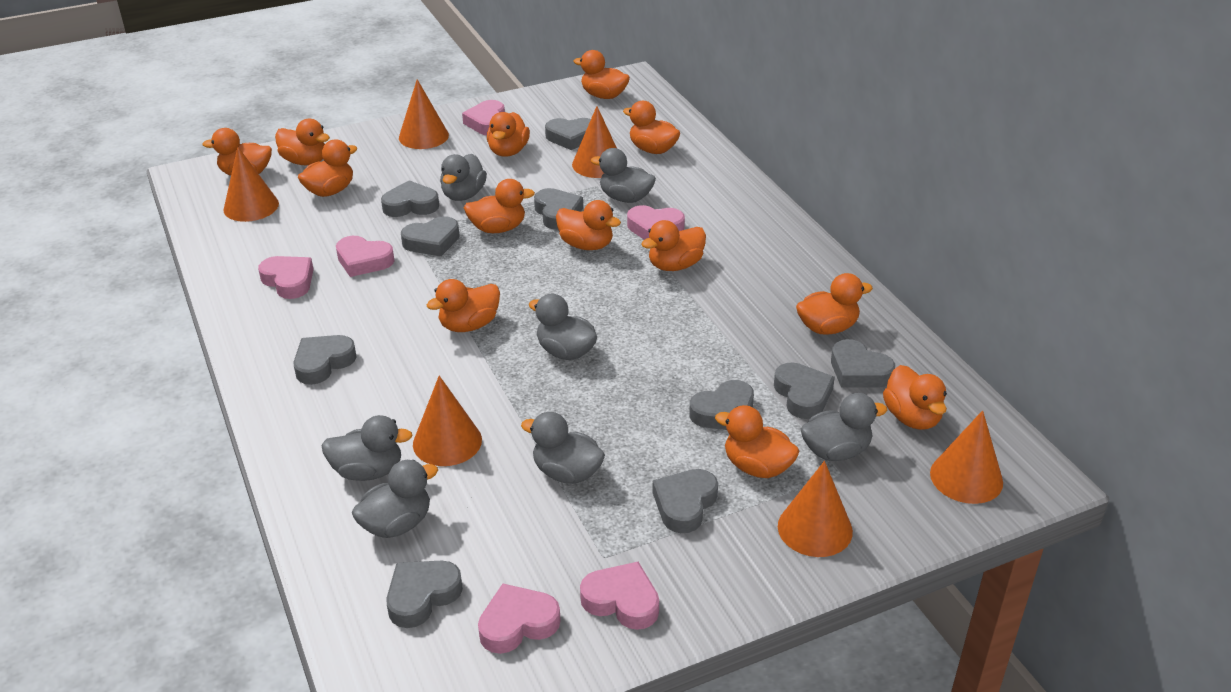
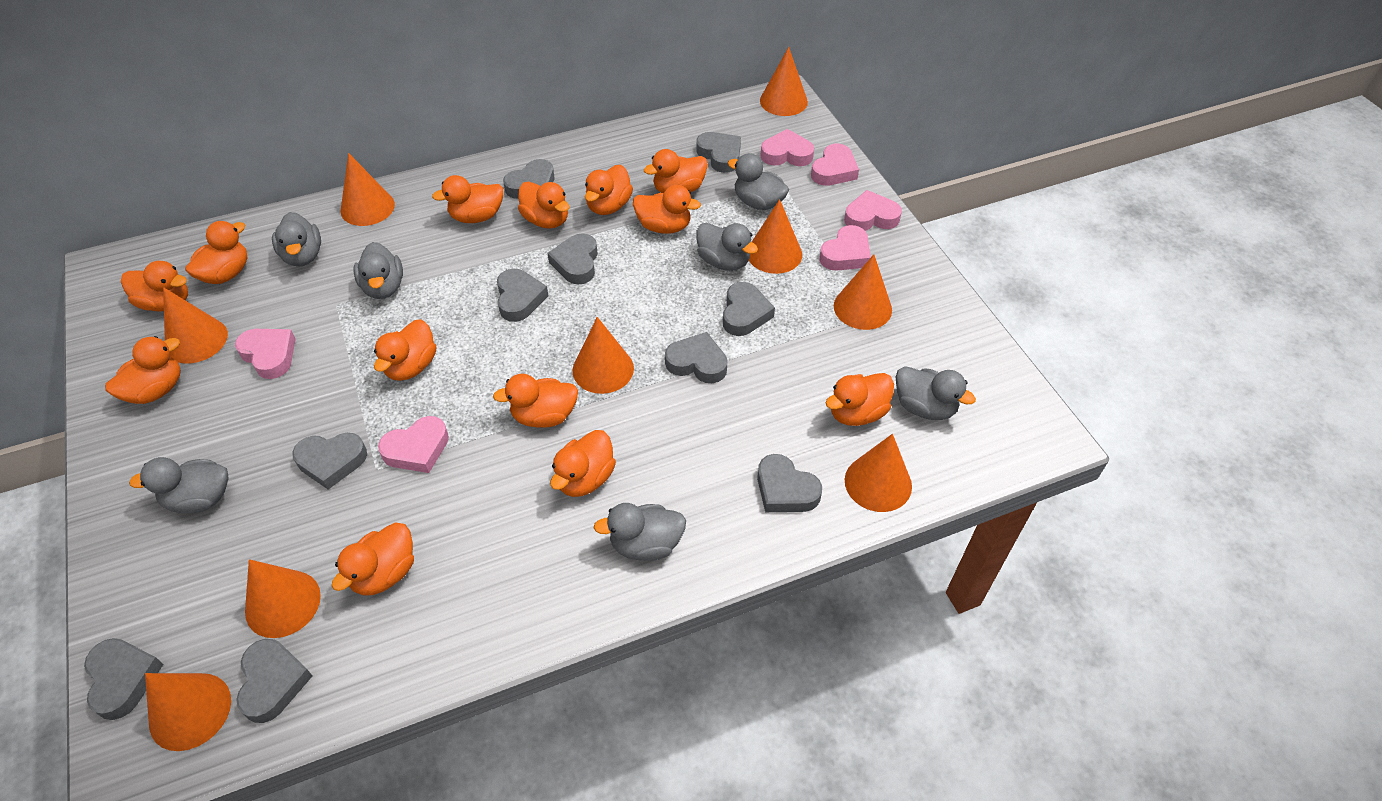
orange cone: [223,147,279,222] [399,79,449,149] [413,376,482,466] [572,106,617,178] [778,461,853,557] [930,410,1003,504] = 6 -> [145,673,231,751] [163,287,228,364] [245,559,321,638] [341,153,395,226] [573,317,634,394] [749,199,802,274] [760,47,808,116] [834,254,892,330] [845,434,912,512] = 9

